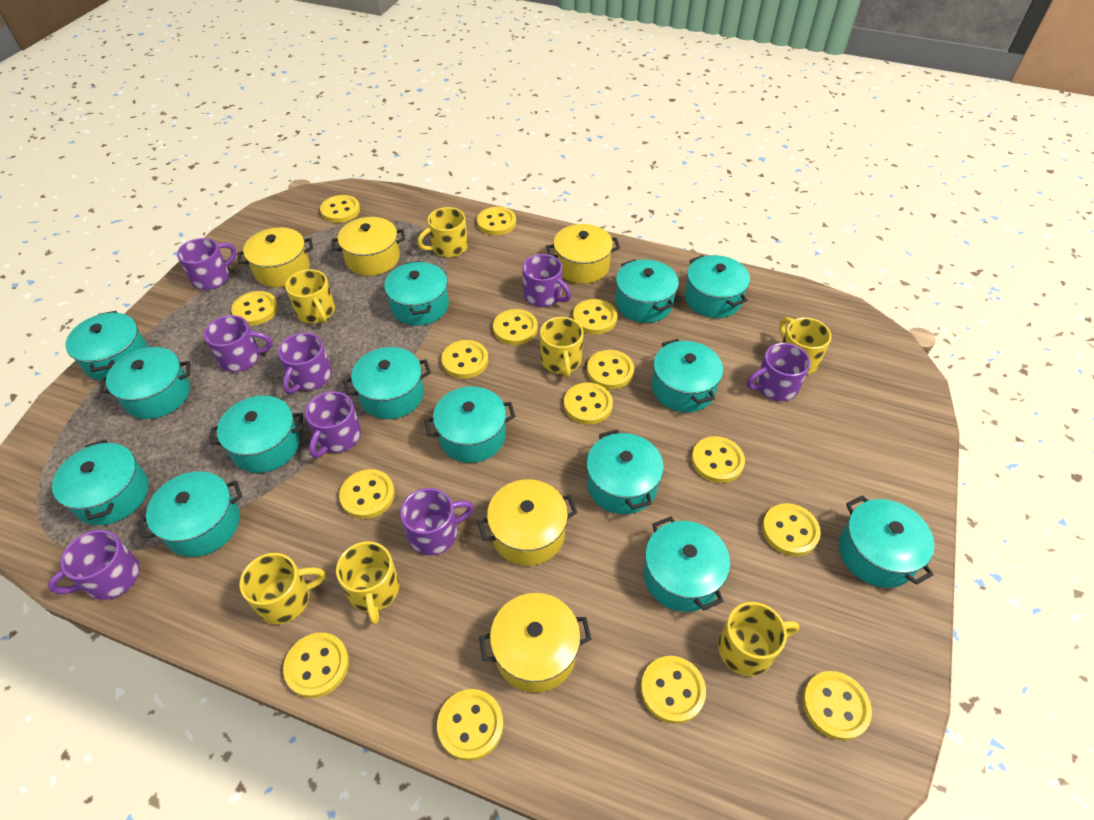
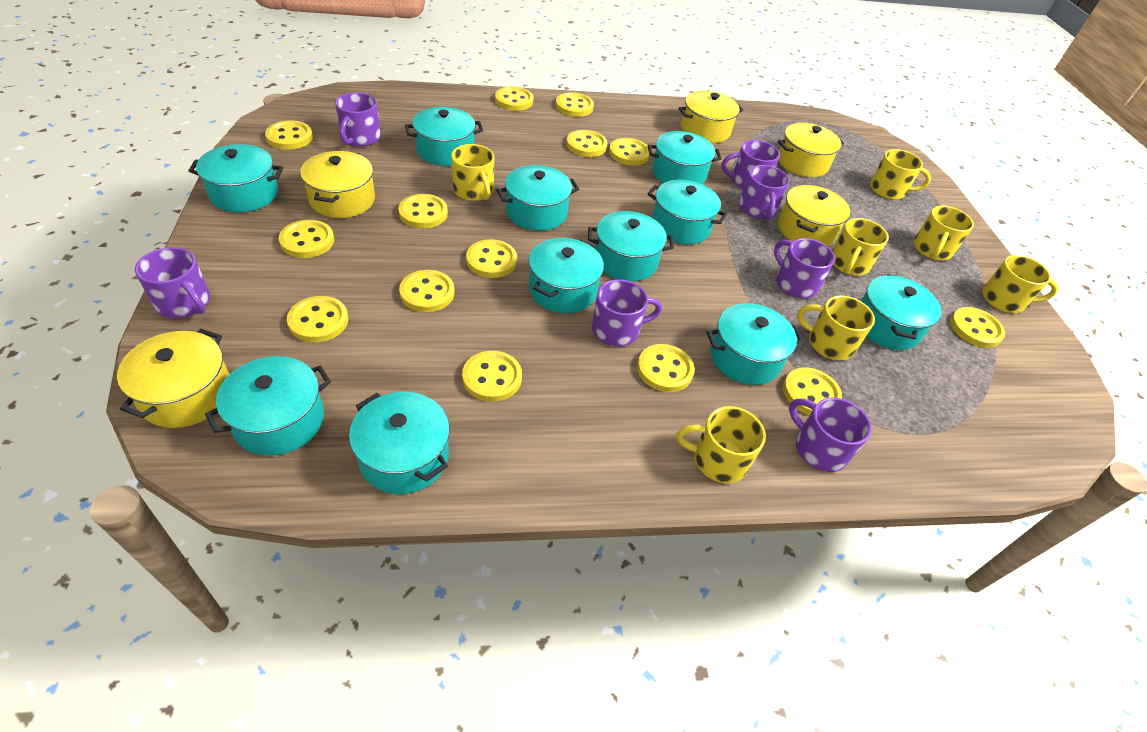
purple mug: [48,530,140,600] [177,238,236,290] [204,315,272,372] [278,333,332,394] [305,391,361,458] [400,488,474,556] [522,254,571,307] [747,343,810,401] = 8 -> [135,247,210,318] [335,92,381,146] [592,279,662,346] [721,140,780,189] [739,165,789,220] [774,238,835,298] [789,397,871,472] = 7
turquoise pot: [52,440,148,525] [65,311,148,381] [100,347,191,419] [138,471,242,557] [210,396,303,473] [343,347,431,419] [384,261,449,326] [424,386,516,463] [586,430,664,514] [615,259,679,323] [643,516,730,612] [652,339,723,412] [685,255,750,318] [839,495,935,588] = 14 -> [188,144,283,212] [205,356,331,456] [349,392,450,494] [405,107,483,166] [497,165,579,231] [529,238,604,313] [588,211,674,281] [647,180,727,244] [648,131,722,184] [706,303,804,385] [861,274,941,350] = 11
yellow button: [231,291,278,326] [283,633,349,698] [320,195,360,223] [339,469,395,519] [437,689,504,761] [441,340,488,379] [477,207,516,235] [493,309,538,345] [564,382,613,425] [573,299,617,334] [587,350,634,389] [641,656,706,724] [692,436,745,483] [762,503,821,556] [802,671,872,741] = 15 -> [265,121,313,150] [279,220,334,258] [287,296,348,342] [398,194,448,229] [399,270,455,312] [462,351,522,402] [466,239,517,278] [495,86,533,111] [556,92,594,117] [566,130,607,157] [609,138,650,166] [637,344,695,392] [783,367,842,415] [950,307,1005,348] = 14

